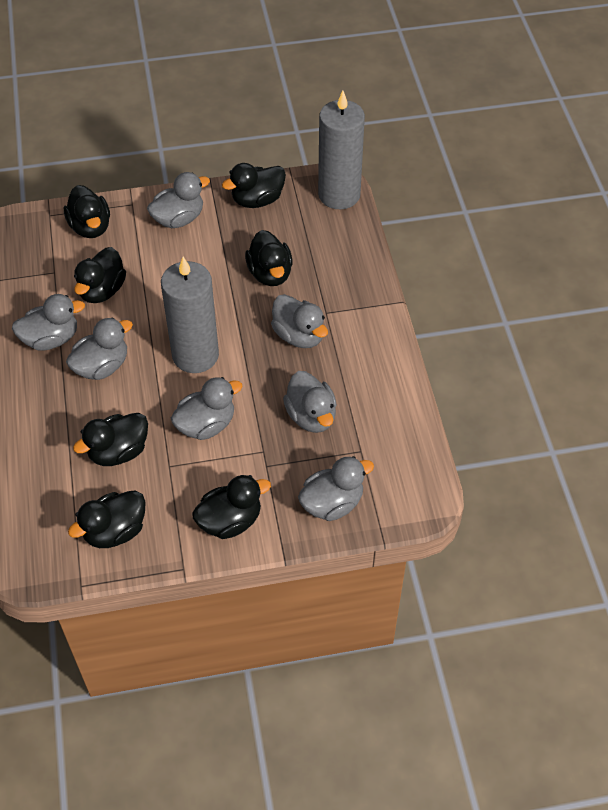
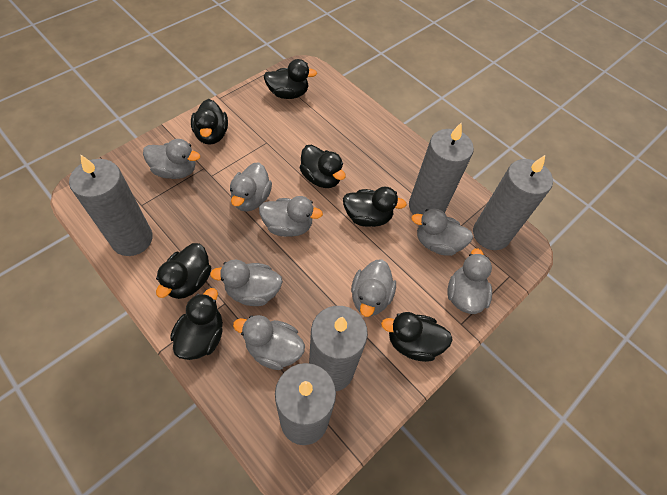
grey candle: [161,257,219,373] [318,91,365,209] = 2 -> [69,155,153,256] [275,363,336,445] [309,306,368,391] [409,123,474,215] [473,155,553,250] = 5
grey duck: [12,294,85,351] [66,317,133,380] [147,172,210,228] [171,377,243,440] [271,294,328,348] [283,371,337,433] [298,456,374,521] = 7 -> [143,139,200,179] [210,260,283,306] [230,162,272,211] [233,315,305,370] [259,196,323,237] [351,259,396,317] [411,208,473,256] [448,248,492,314] = 8

